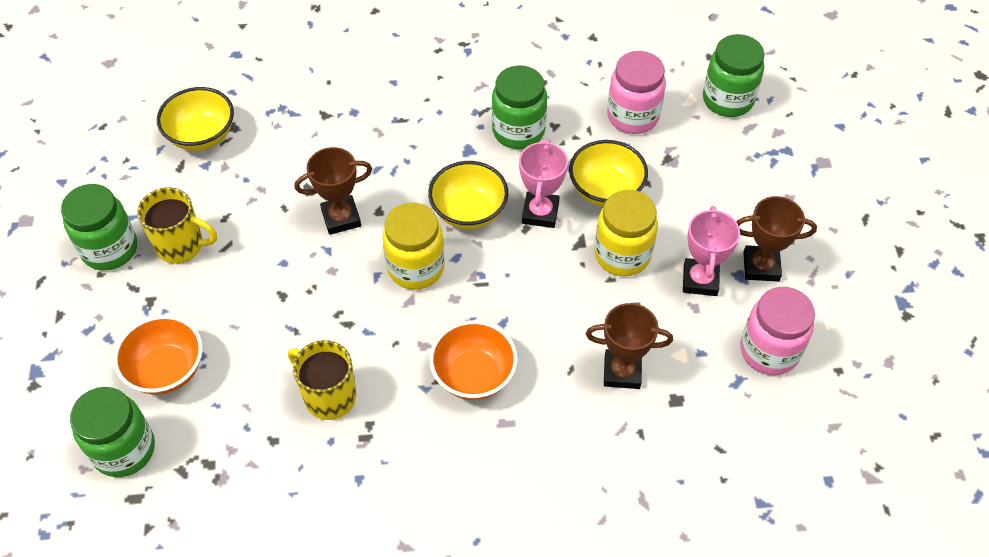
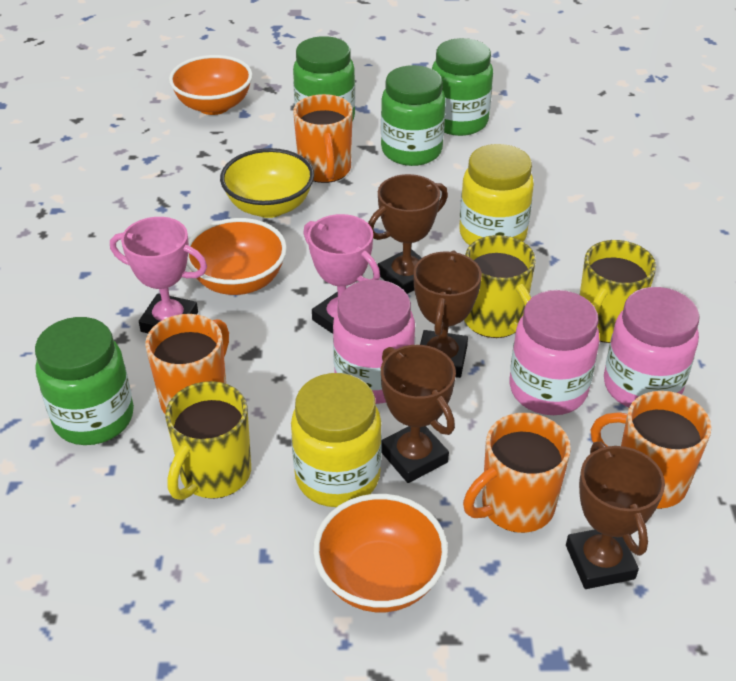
brown trophy: [294,147,372,235] [586,303,673,389] [736,196,817,282] = 3 -> [368,174,448,294] [381,345,456,483] [413,250,482,378] [566,442,665,589] = 4
orange bowl: [114,315,203,395] [429,320,518,400] = 2 -> [169,55,253,115] [187,218,287,295] [313,494,448,612] = 3
orange mug: none = 0 -> [145,314,229,414] [293,94,353,183] [463,413,571,533] [591,391,712,509] = 4
pink jar: [607,51,666,134] [740,287,815,375] = 2 -> [333,280,415,404] [510,290,600,415] [604,287,700,407] = 3
yellow bowl: [157,87,234,151] [428,161,508,229] [569,140,648,207] = 3 -> [220,148,314,218] = 1
yellow mug: [137,187,217,264] [288,340,356,420] = 2 -> [165,381,251,500] [464,235,536,338] [580,240,656,343] = 3

